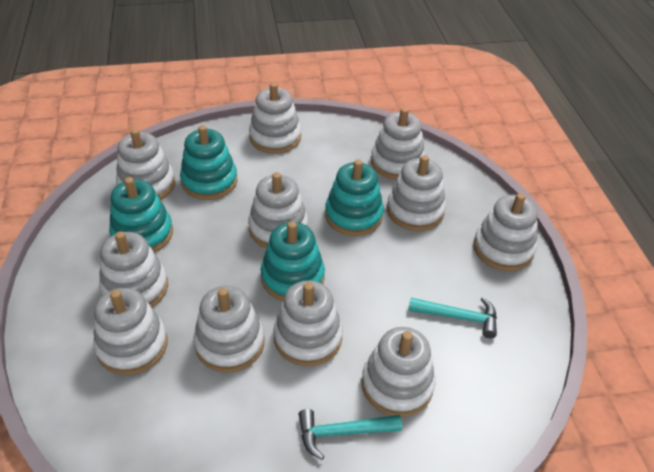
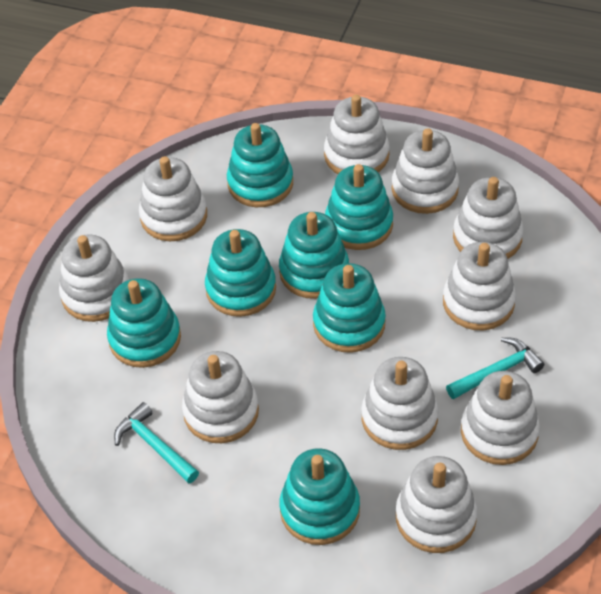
turquoise stacking toy: [109,177,173,253] [180,125,237,200] [261,221,325,301] [325,159,384,236] = 4 -> [107,278,181,368] [205,229,276,317] [227,123,293,207] [279,212,349,299] [280,448,360,545] [313,263,386,353] [325,164,393,250] = 7
white stacking toy: [93,288,168,375] [99,231,168,308] [116,129,175,200] [193,286,264,373] [248,172,308,248] [249,83,301,154] [273,280,343,366] [361,327,435,417] [371,108,425,180] [387,155,446,231] [473,193,538,271] = 11 -> [59,235,129,322] [139,156,207,241] [182,351,259,443] [324,94,390,174] [361,357,439,450] [392,128,459,214] [396,456,477,553] [443,242,516,330] [453,177,524,259] [461,371,540,465] = 10

